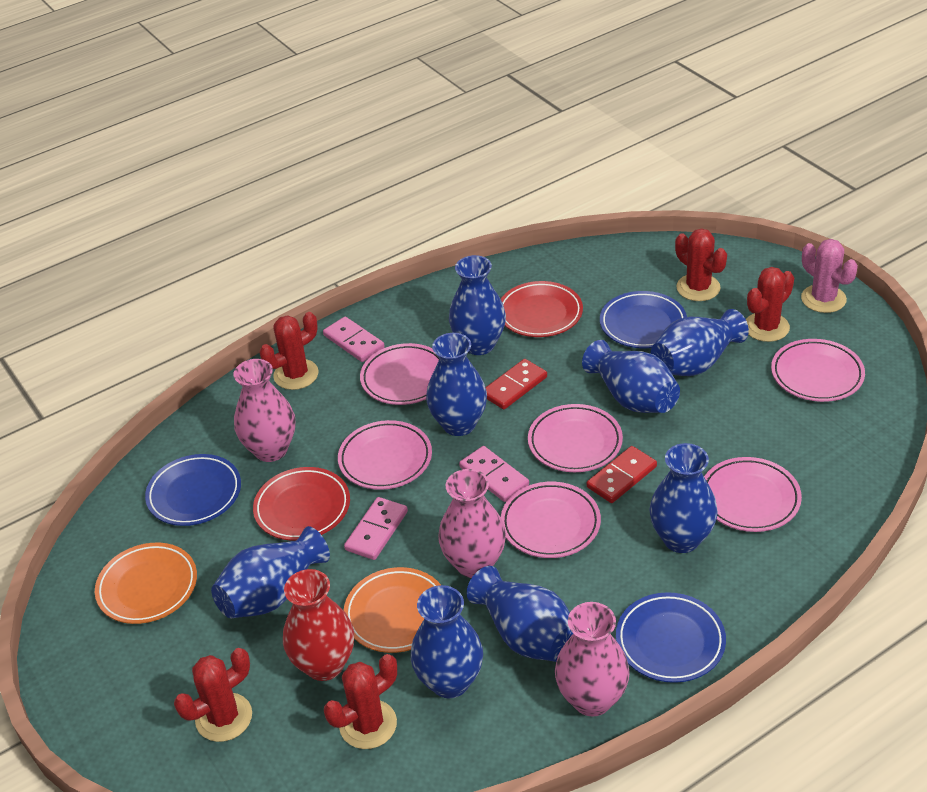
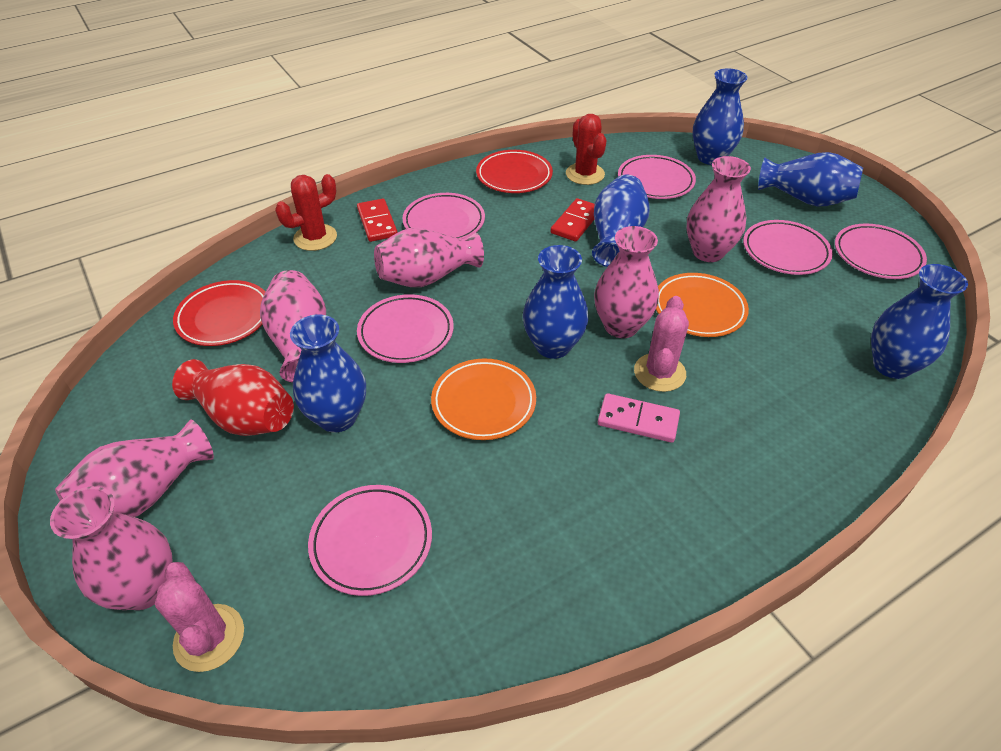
blue plate: [145,454,241,526] [600,291,687,348] [616,592,726,683] = 3 -> none = 0
blue vase: [211,526,330,618] [411,585,483,698] [426,333,487,436] [449,255,506,355] [467,566,573,662] [582,340,680,413] [649,443,718,553] [650,309,749,376] = 8 -> [290,314,366,433] [523,245,588,359] [592,175,650,267] [692,68,748,165] [758,152,863,206] [871,264,968,379] = 6
pink cactus: [801,239,858,313] = 1 -> [155,562,244,672] [634,296,689,392] = 2
pink domino: [323,317,385,362] [344,497,408,560] [459,446,529,502] = 3 -> [598,393,680,443] = 1
pink vase: [233,359,295,462] [438,469,506,578] [555,602,630,716] = 3 -> [50,486,173,610] [55,420,214,517] [260,270,326,383] [374,228,484,287] [594,226,659,338] [686,156,751,262] = 6
red cactus: [174,648,252,742] [260,312,319,390] [324,654,397,749] [675,228,727,301] [746,267,794,342] = 5 -> [275,174,337,251] [566,114,606,185] = 2

